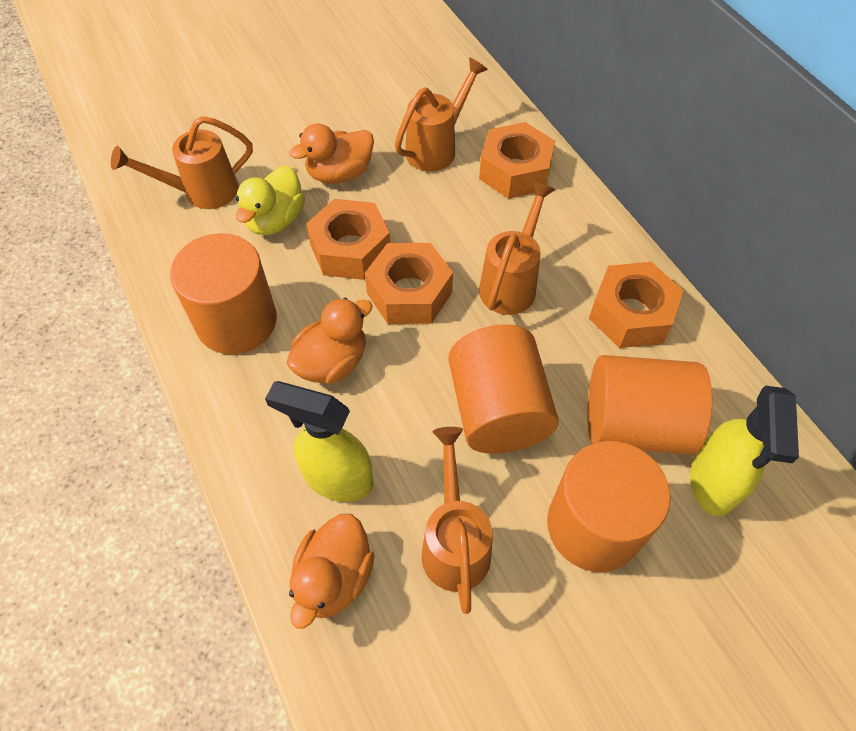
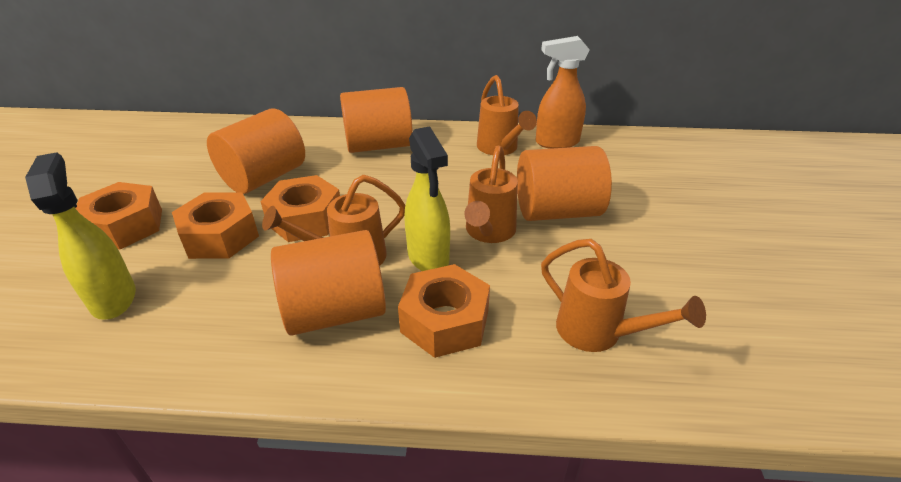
orange duck: [286,298,373,384] [289,124,374,184] [289,514,375,629] = 3 -> none = 0
orange spray bottle: none = 0 -> [536,36,590,149] = 1
yellow duck: [236,166,305,235] = 1 -> none = 0

